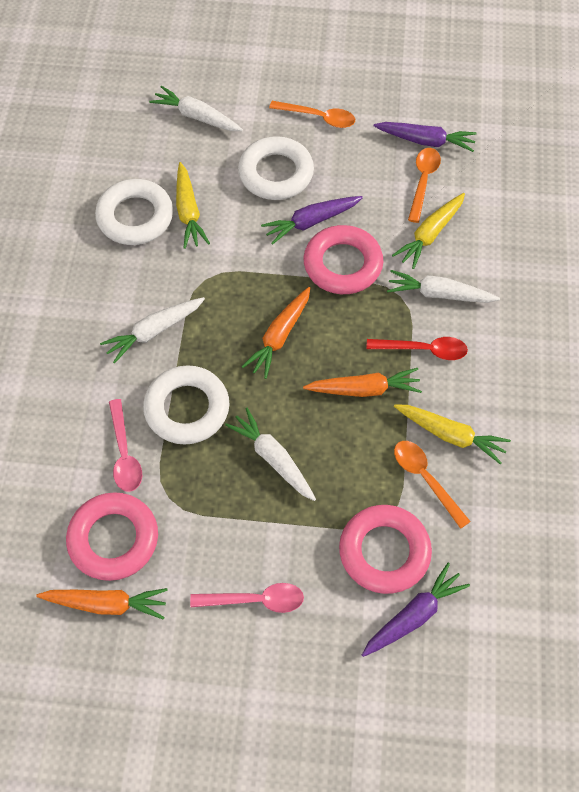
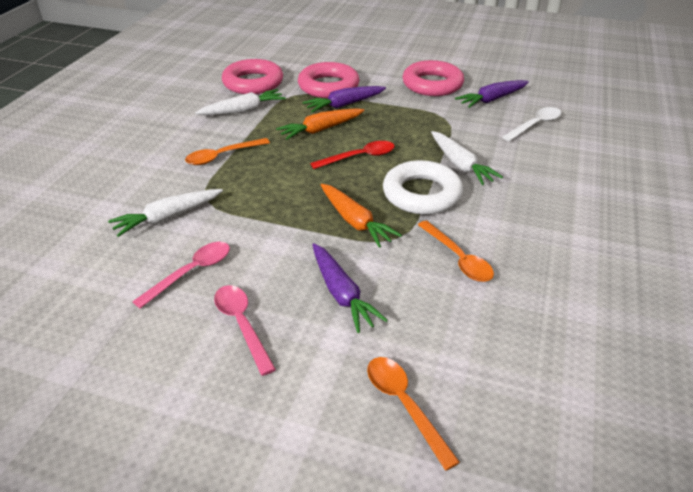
orange carrot: [36,588,168,620] [242,287,310,379] [303,368,422,397] = 3 -> [276,108,364,140] [320,184,402,248] = 2
white carrot: [100,297,205,364] [149,86,243,131] [225,408,316,501] [387,270,500,303] = 4 -> [108,189,223,237] [195,89,286,115] [431,131,503,185] = 3
white ring: [95,179,173,245] [143,365,229,445] [238,136,314,200] = 3 -> [383,160,463,215] = 1
white spoon: none = 0 -> [502,107,562,141] = 1
yellow carrot: [176,162,210,249] [392,193,465,269] [394,404,511,464] = 3 -> none = 0

